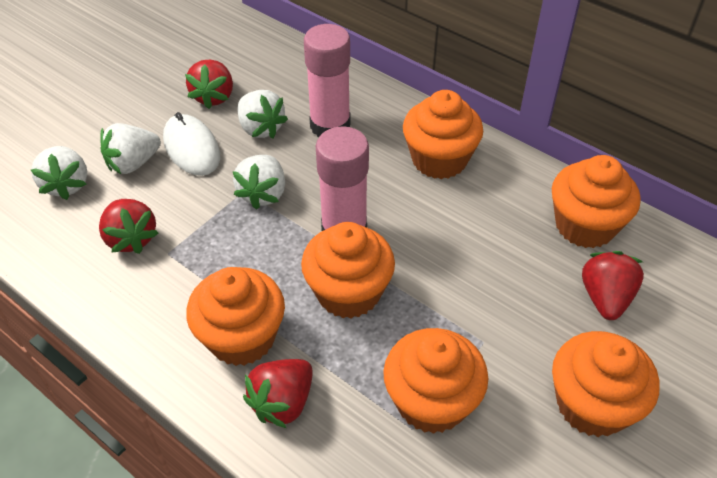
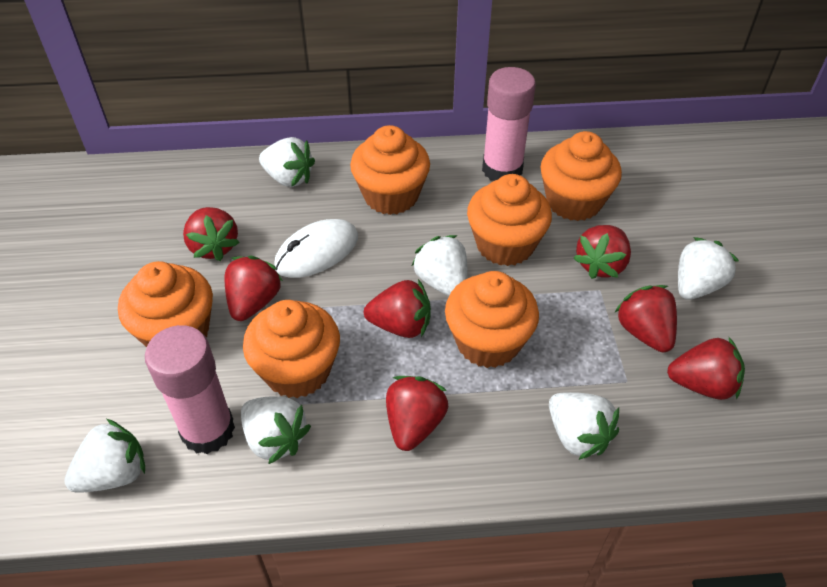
red strawberry: [99,199,158,254] [185,60,233,109] [243,359,313,428] [582,251,644,320] = 4 -> [183,207,240,261] [225,256,283,321] [364,279,431,338] [386,376,448,451] [573,225,631,279] [614,285,677,352] [667,337,745,400] = 7
white strawberry: [31,146,87,200] [100,123,161,174] [233,155,285,210] [237,90,288,139] = 4 -> [64,419,145,493] [241,397,311,464] [259,137,315,187] [412,235,468,296] [549,392,619,460] [678,237,739,300] = 6

